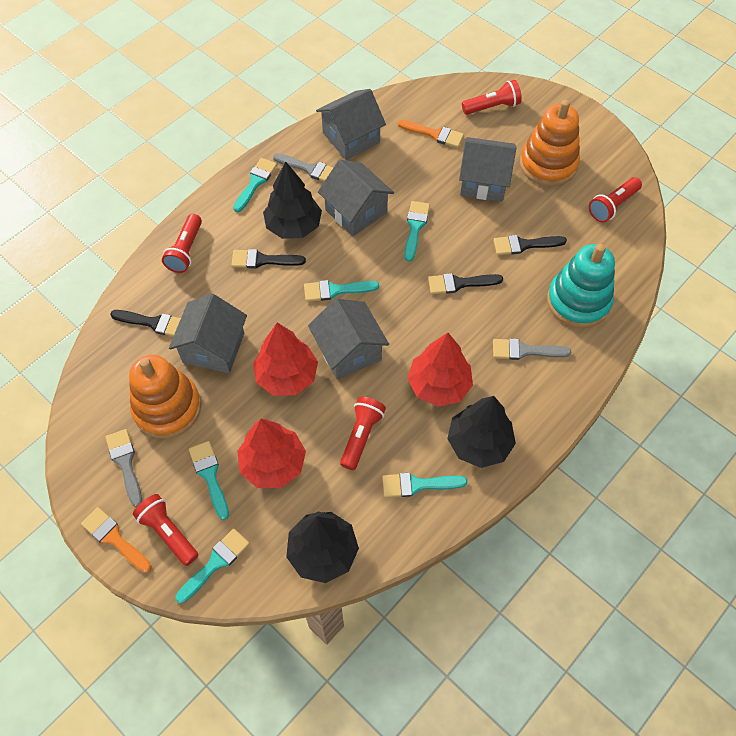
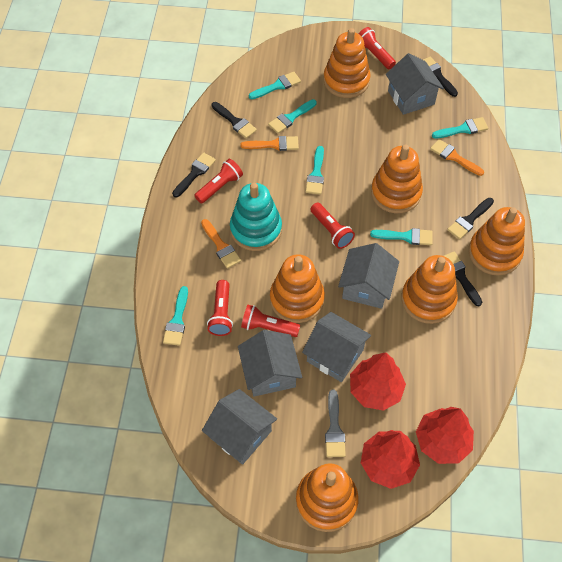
black brush: [111,310,181,336] [232,249,306,268] [428,273,503,294] [494,235,567,255] = 4 -> [172,152,216,198] [211,102,257,138] [423,57,458,97] [444,251,482,306] [447,198,494,239] = 5
black tree: [263,161,322,239] [286,512,359,583] [447,396,516,468] = 3 -> none = 0
grey brush: [106,429,142,507] [273,153,333,181] [493,338,571,360] = 3 -> [325,390,346,457] = 1
orange brush: [81,507,152,573] [398,120,464,148] = 2 -> [201,219,241,269] [240,136,299,151] [430,139,484,176] = 3
orange stacking toy: [129,355,201,439] [520,100,580,187] = 2 -> [270,254,325,323] [296,463,359,532] [324,28,371,98] [371,144,423,213] [401,255,458,324] [469,207,525,276] = 6

